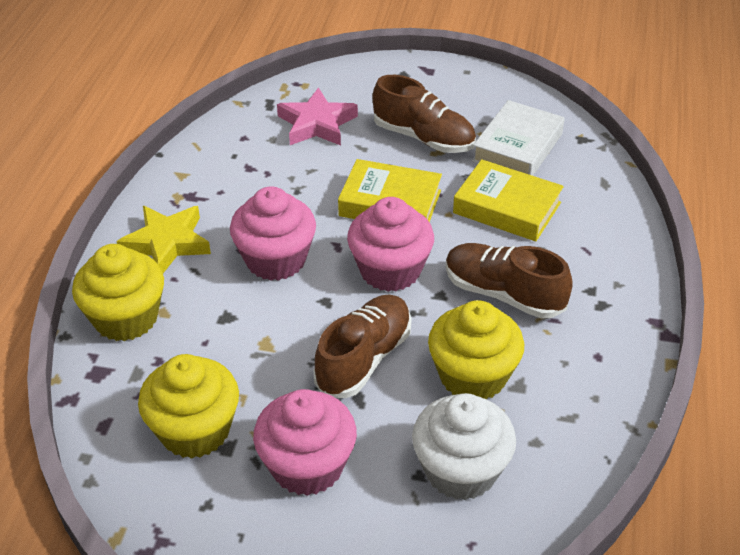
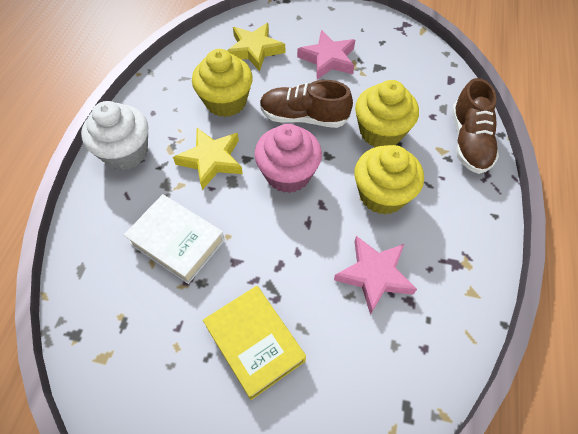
brown shoe: [314,294,411,398] [373,75,476,153] [446,243,573,319] = 3 -> [260,80,353,128] [452,78,499,174] = 2
pink cupcake: [230,186,316,281] [253,389,357,496] [347,197,434,292] = 3 -> [254,124,322,193] = 1
pink star: [277,87,358,146] = 1 -> [297,30,355,79] [334,236,417,315] = 2
yellow book: [338,159,442,222] [453,159,564,241] = 2 -> [203,286,306,400] = 1
yellow star: [116,206,211,273] = 1 -> [173,128,243,190] [227,23,285,72] = 2

